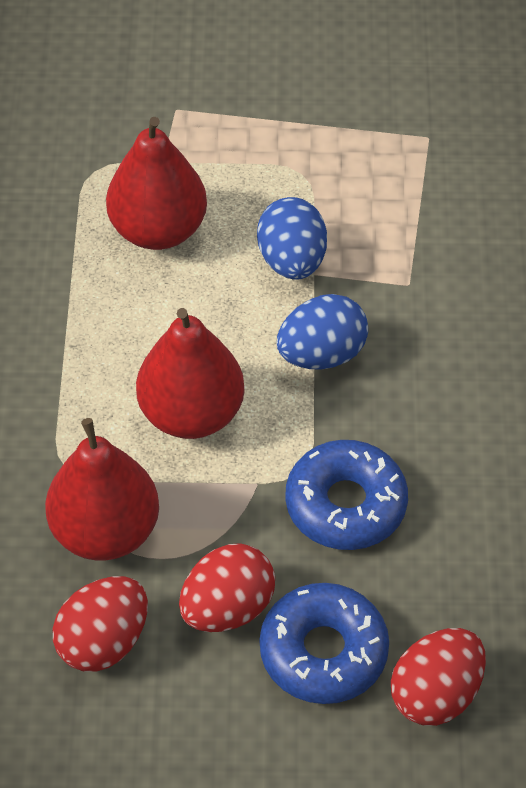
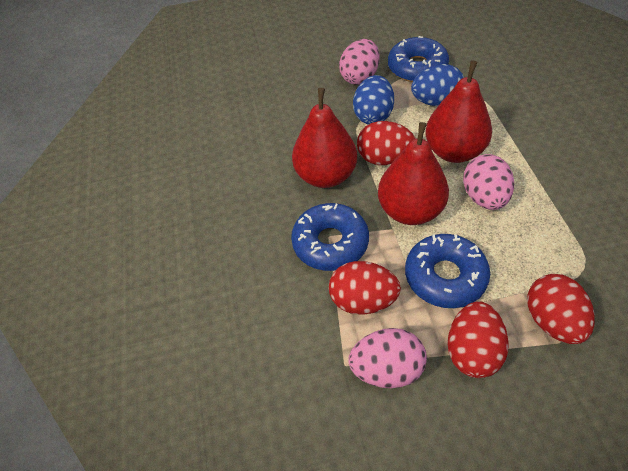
blue donut: [260,583,389,704] [285,440,408,550] = 2 -> [291,203,369,271] [388,36,449,82] [405,234,490,308] = 3
pink egg: none = 0 -> [339,39,379,85] [349,328,427,388] [463,154,514,210] = 3
red egg: [53,576,148,672] [179,543,275,632] [391,628,486,726] = 3 -> [329,261,401,315] [357,121,416,165] [447,301,509,378] [527,274,595,344] = 4

